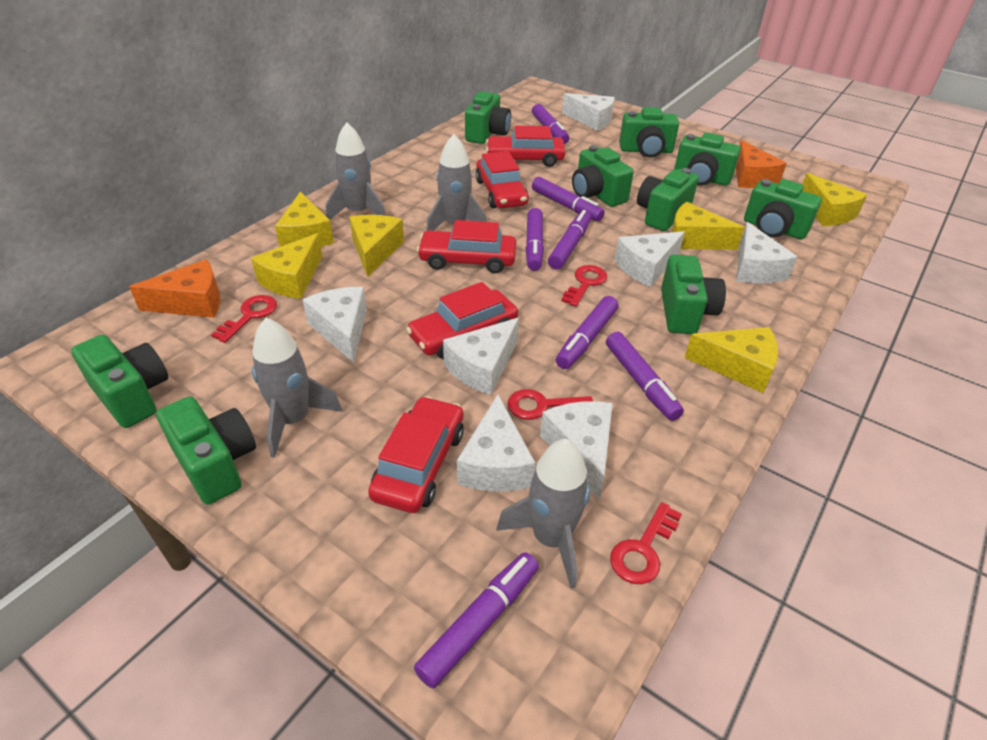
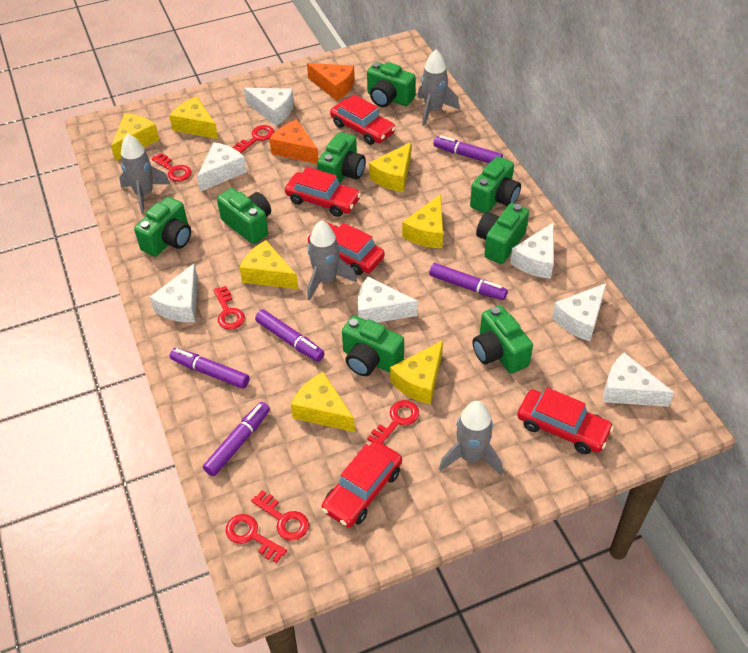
green camera: [71,335,168,428] [156,397,256,505] [465,92,511,144] [572,145,634,207] [619,107,679,158] [637,168,699,231] [661,254,726,334] [674,133,741,186] [744,179,822,239] = 9 -> [134,197,191,257] [217,188,271,244] [317,132,366,183] [342,316,404,376] [367,62,416,107] [470,156,521,213] [472,305,533,374] [476,203,529,264] = 8
purple marker: [414,552,539,688] [525,208,544,271] [532,104,569,144] [532,177,605,221] [548,210,591,270] [556,296,618,369] [606,332,684,421] = 7 -> [170,348,250,389] [203,402,270,476] [255,310,325,362] [429,263,508,300] [433,135,503,163] = 5
red key: [211,295,277,343] [508,389,593,420] [561,265,607,307] [610,502,682,584] = 4 -> [151,153,192,182] [213,286,245,330] [226,514,287,563] [232,125,274,153] [251,490,309,541] [367,400,419,443] = 6
yellow cheese: [251,233,323,299] [275,191,334,247] [349,215,404,277] [672,202,745,250] [684,327,778,393] [802,173,867,226] = 6 -> [111,113,160,161] [169,96,218,139] [239,240,298,289] [291,372,355,432] [369,142,411,192] [390,340,443,404] [402,194,443,248] = 7

